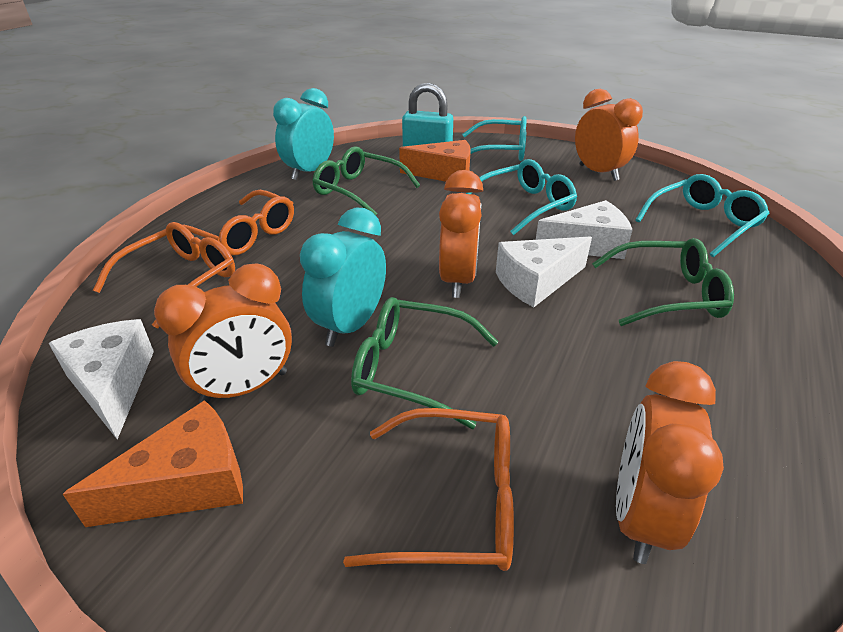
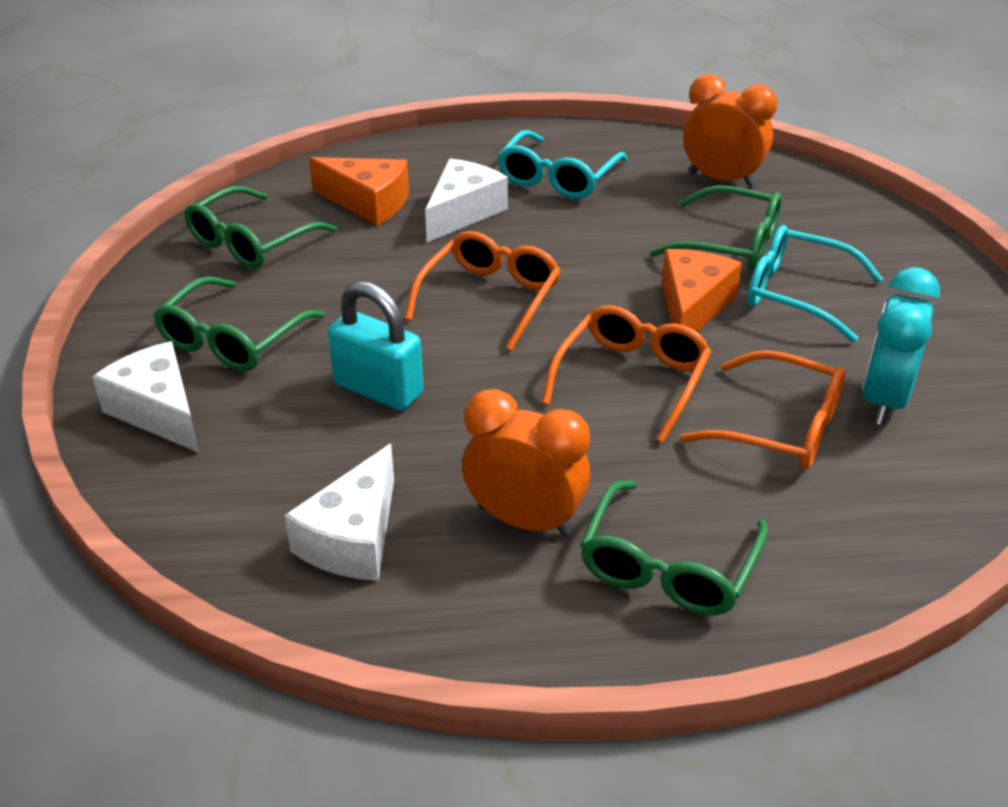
green glasses: [312,146,420,215] [351,297,498,429] [592,238,734,326] = 3 -> [153,276,325,372] [184,186,337,269] [580,480,768,615] [650,185,782,271] = 4
orange clock: [154,263,292,403] [439,170,483,298] [575,89,643,181] [616,361,724,564] = 4 -> [462,389,590,537] [683,74,778,188] = 2
turquoise clock: [273,88,334,180] [300,207,386,347] = 2 -> [862,267,940,425] = 1
turquoise glasses: [462,116,527,161] [466,159,577,235] [636,174,770,257] = 3 -> [498,130,628,199] [747,225,883,342] = 2

